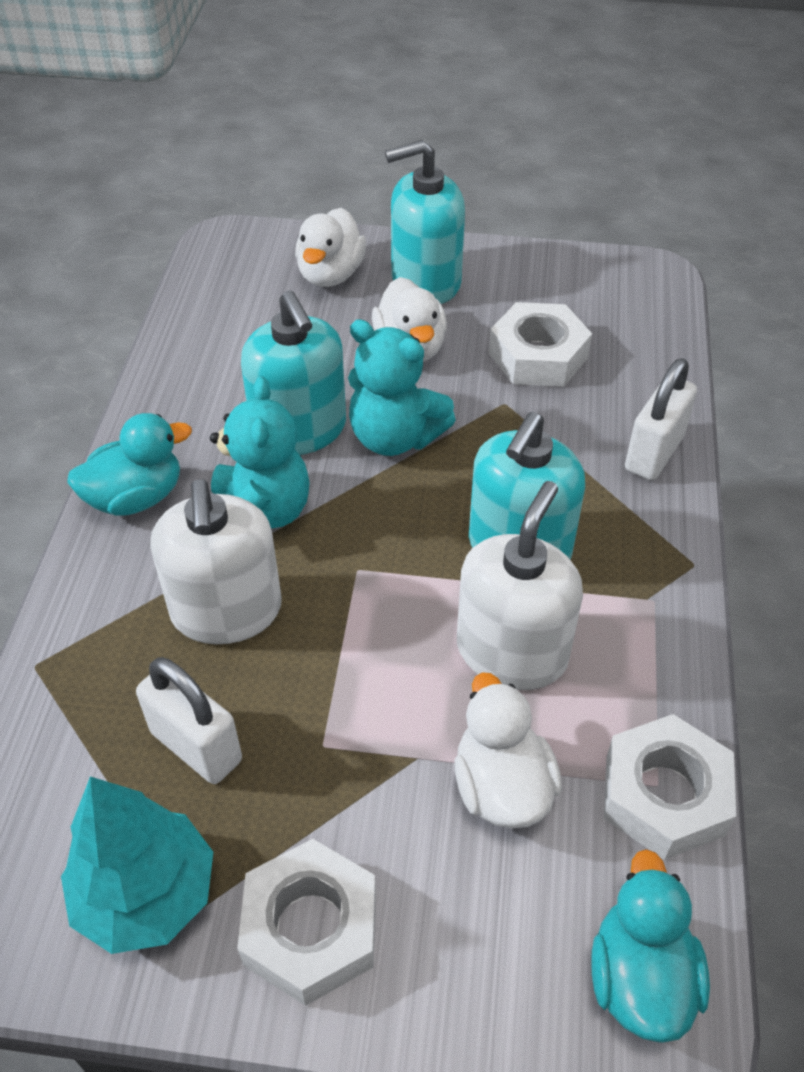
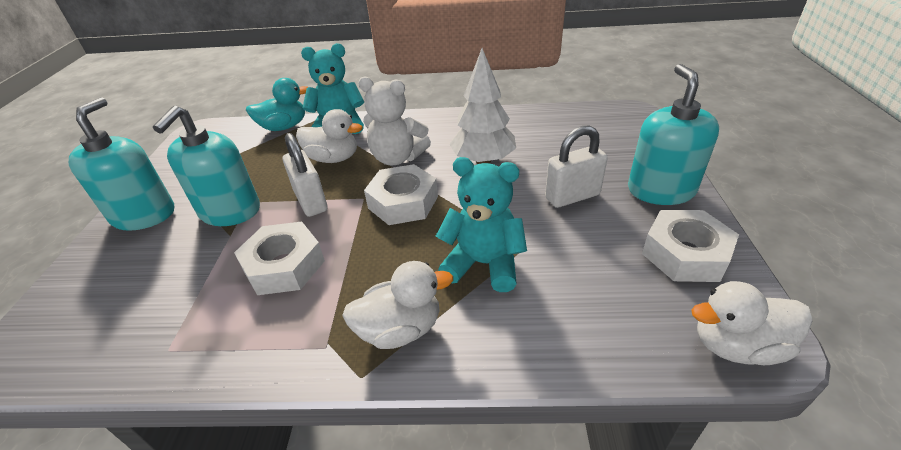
turquoise duck: [67,413,192,516] [592,849,710,1043] = 2 -> [246,78,308,131] = 1
turquoise tree: [61,776,213,954] = 1 -> none = 0
white soap dispenser: [150,479,282,644] [457,481,583,690] = 2 -> none = 0
white teddy bear: none = 0 -> [358,76,431,166] = 1
white tree: none = 0 -> [449,48,516,164] = 1

